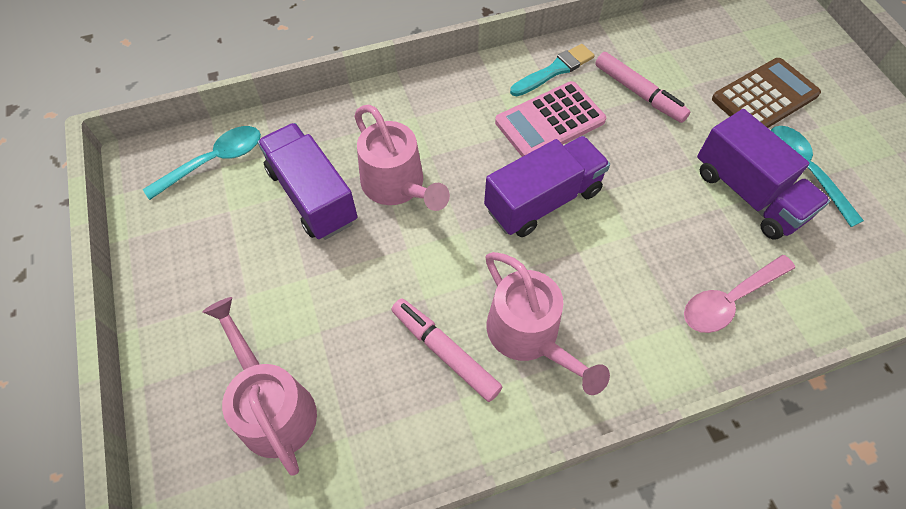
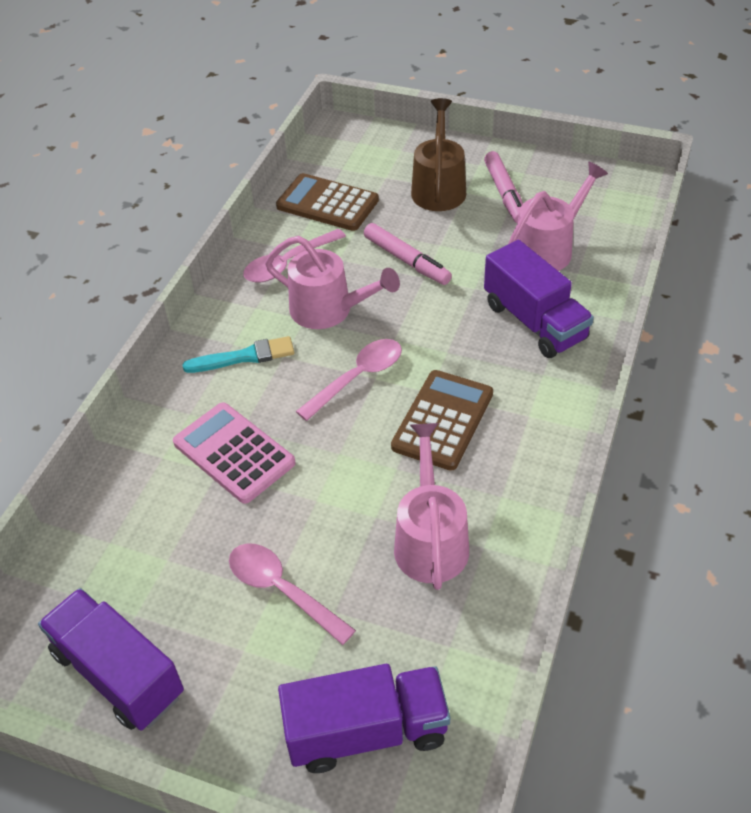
brown calculator: [712,58,821,128] = 1 -> [276,173,379,231] [391,370,493,471] = 2
brown watering can: none = 0 -> [411,98,466,211] = 1
pink spoon: [684,255,795,333] = 1 -> [229,543,356,645] [243,229,346,283] [296,339,402,421] = 3
turquoise spoon: [143,126,261,200] [771,126,864,227] = 2 -> none = 0

